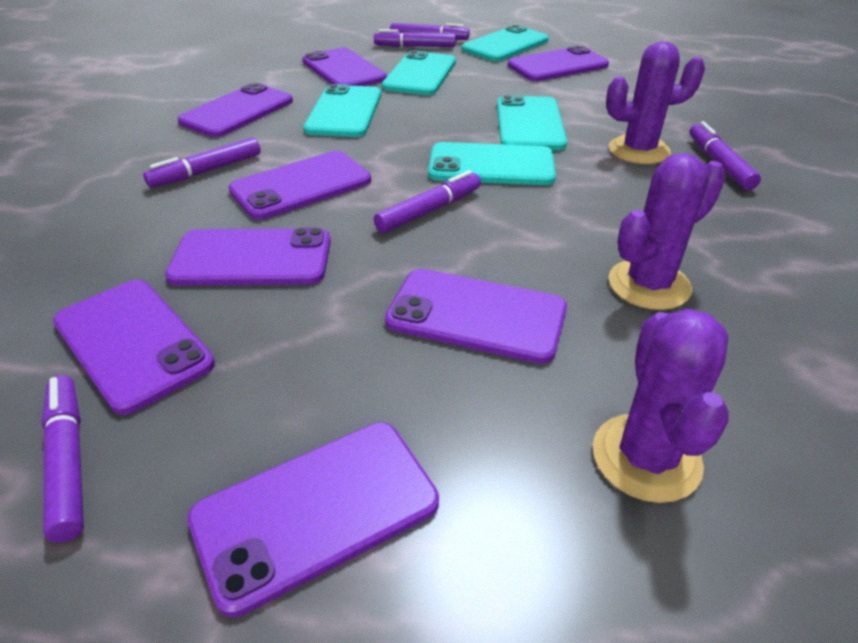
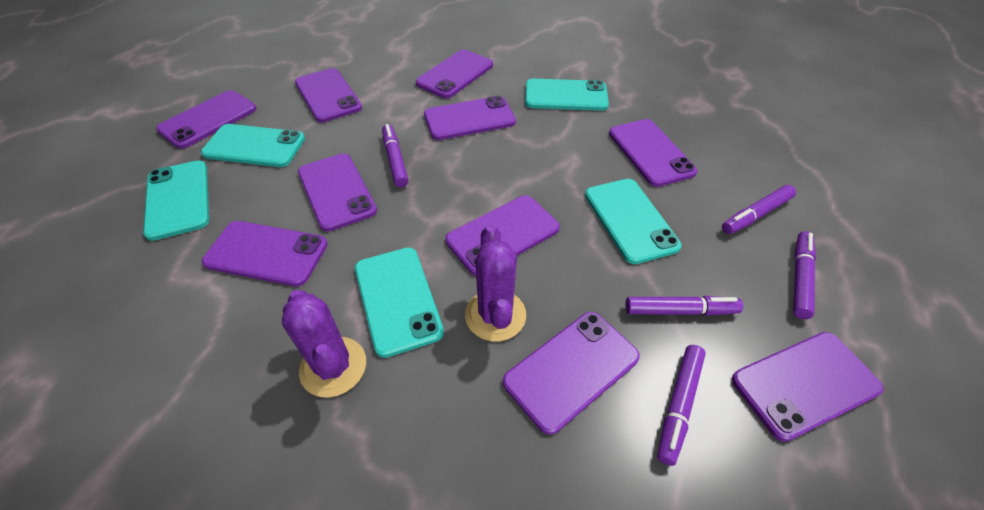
purple cactus: [593,309,729,503] [606,41,705,164] [608,153,726,310] = 3 -> [282,290,366,397] [465,225,526,341] = 2
purple marker: [42,375,84,543] [143,137,261,188] [374,29,456,47] [374,170,481,233] [390,23,470,40] [690,121,761,190] = 6 -> [382,124,408,187] [625,296,743,316] [657,345,706,466] [722,185,796,234] [793,231,816,319] = 5
purple phone: [53,280,215,415] [165,227,331,286] [178,83,293,137] [187,422,439,617] [228,151,371,220] [302,47,387,86] [385,269,567,364] [508,45,609,81] = 8 -> [156,90,256,149] [202,221,328,286] [295,68,362,122] [298,153,377,232] [416,49,493,98] [424,96,516,140] [445,195,560,276] [503,312,640,435] [609,119,697,187] [732,332,884,442] = 10

